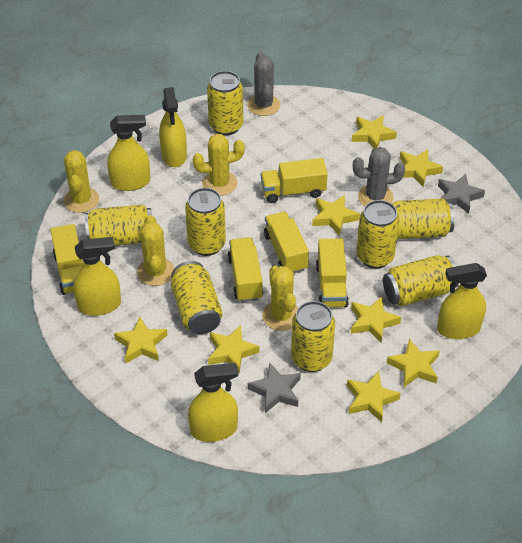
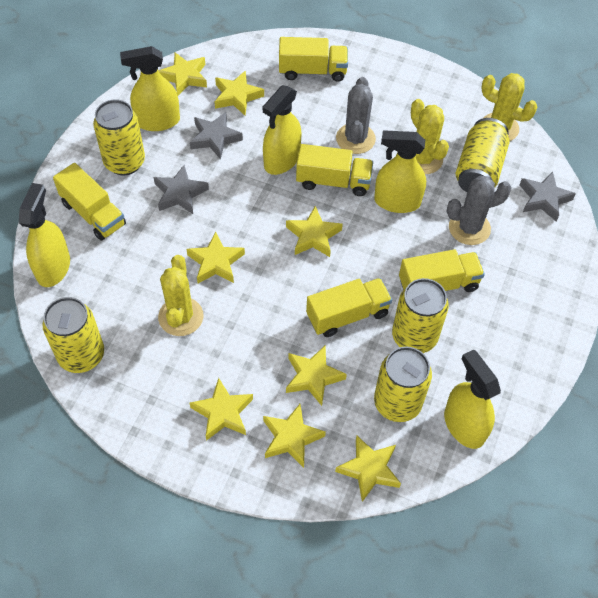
grey star: [248,363,301,413] [438,174,485,214] = 2 -> [154,165,209,214] [190,112,243,160] [520,171,576,222] = 3
yellow cactus: [63,150,99,213] [137,215,174,286] [193,134,245,196] [262,266,298,331] = 4 -> [158,255,203,336] [411,99,449,174] [481,73,537,141] = 3
yellow can: [85,205,152,245] [171,261,223,334] [185,188,226,256] [207,71,243,136] [291,301,335,372] [356,200,399,269] [383,255,459,306] [392,198,455,239] = 8 -> [42,297,104,373] [93,99,145,176] [374,347,432,422] [392,278,449,353] [456,118,509,192] = 5

